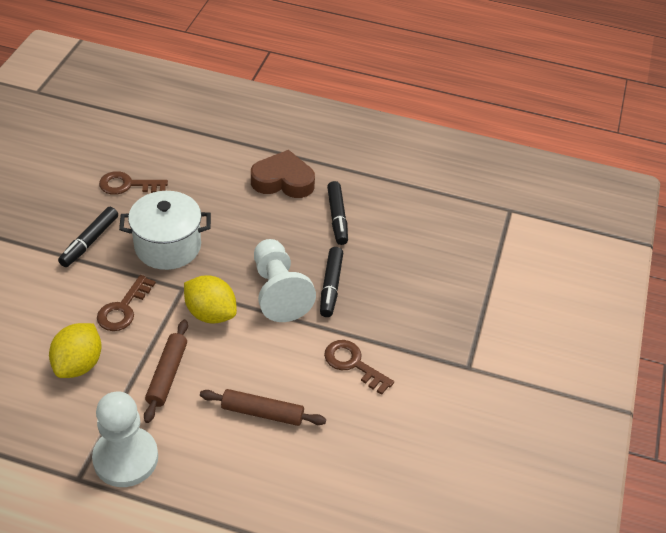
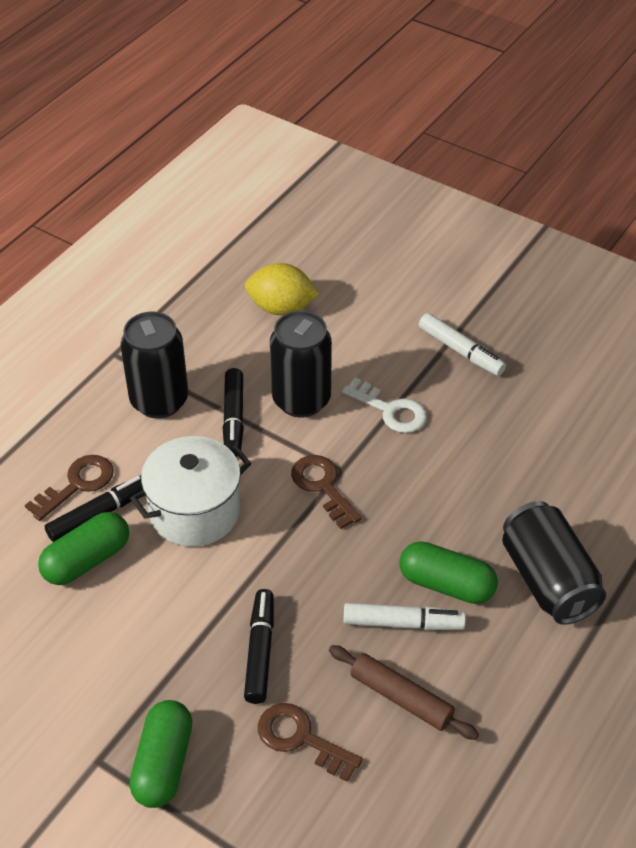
black can: none = 0 -> [120,311,188,419] [270,311,332,418] [502,501,606,625] = 3
brown heart: [251,150,315,198] = 1 -> none = 0
brown rolling pin: [144,320,188,423] [200,389,326,426] = 2 -> [329,645,479,740] = 1
green capsule: none = 0 -> [38,512,129,585] [130,700,192,808] [399,541,498,604] = 3
white key: none = 0 -> [342,377,427,433] = 1
white marker: none = 0 -> [343,603,466,630] [419,313,506,376] = 2
white pawn: [92,392,158,487] [254,239,316,322] = 2 -> none = 0
yellow lemon: [49,323,102,378] [184,275,237,324] = 2 -> [245,263,319,315] = 1

